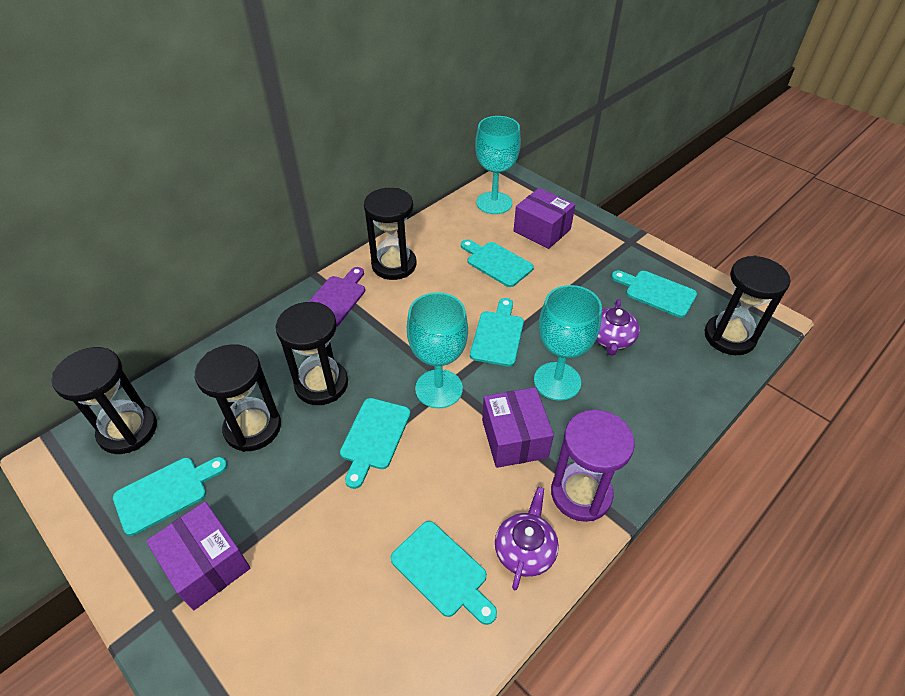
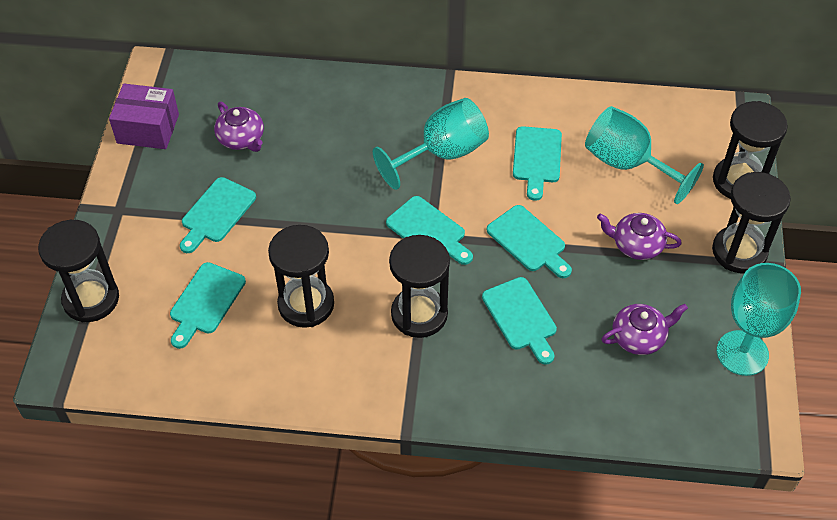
purple box: [146,501,250,610] [482,387,554,468] [514,188,575,249] = 3 -> [109,84,179,149] = 1
purple cutting board: [308,267,365,327] = 1 -> none = 0
purple hourglass: [551,410,635,522] = 1 -> none = 0
purple teapot: [495,487,559,590] [596,299,640,356] = 2 -> [214,102,264,152] [597,213,682,260] [601,304,688,355] = 3

